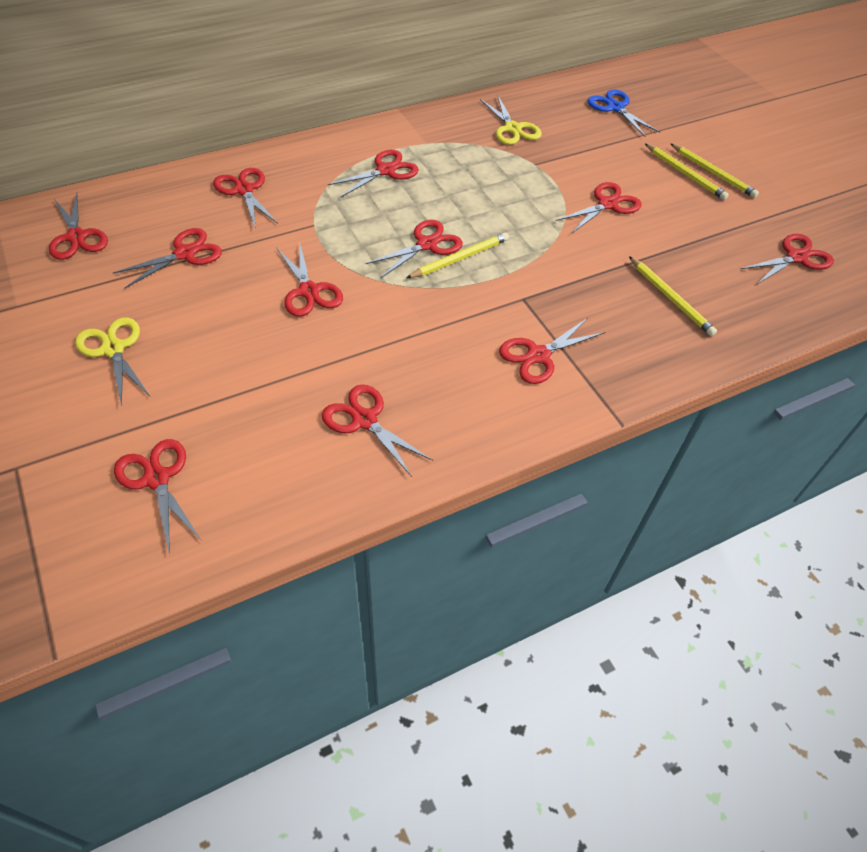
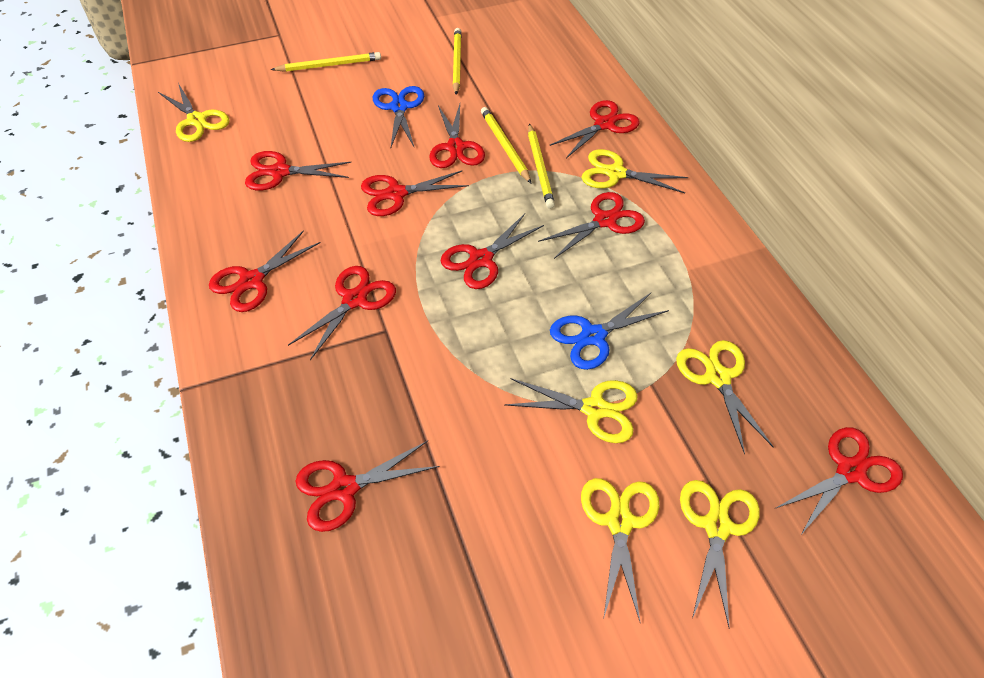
blue scissors: [588,90,660,136] = 1 -> [373,86,424,148] [550,293,669,370] = 2
red scissors: [49,193,108,260] [113,228,222,289] [114,439,202,554] [213,168,278,229] [277,245,343,317] [322,385,433,477] [328,150,419,198] [366,220,463,279] [499,318,605,384] [555,182,642,234] [740,234,834,284] = 11 -> [209,230,321,312] [245,151,351,190] [288,266,396,360] [295,441,440,532] [361,170,469,216] [429,104,485,168] [441,214,544,289] [538,192,645,259] [549,100,640,158] [776,427,903,536] = 10
yellow scissors: [75,317,150,406] [480,96,542,145] = 2 -> [158,83,230,142] [504,378,638,443] [581,149,688,193] [581,478,660,624] [676,340,774,455] [680,480,760,629] = 6

